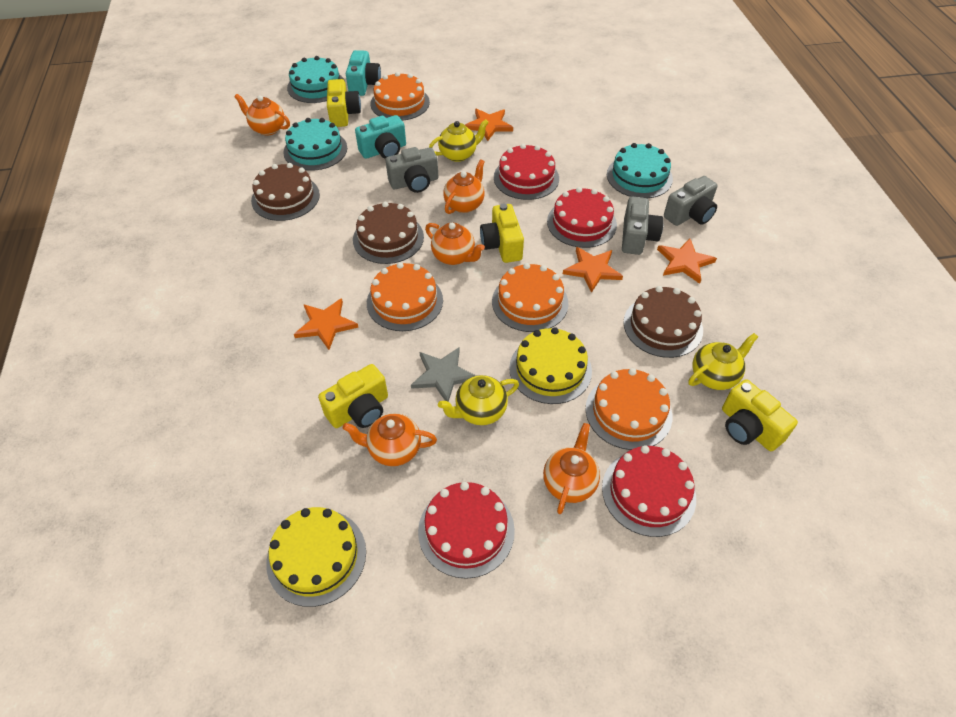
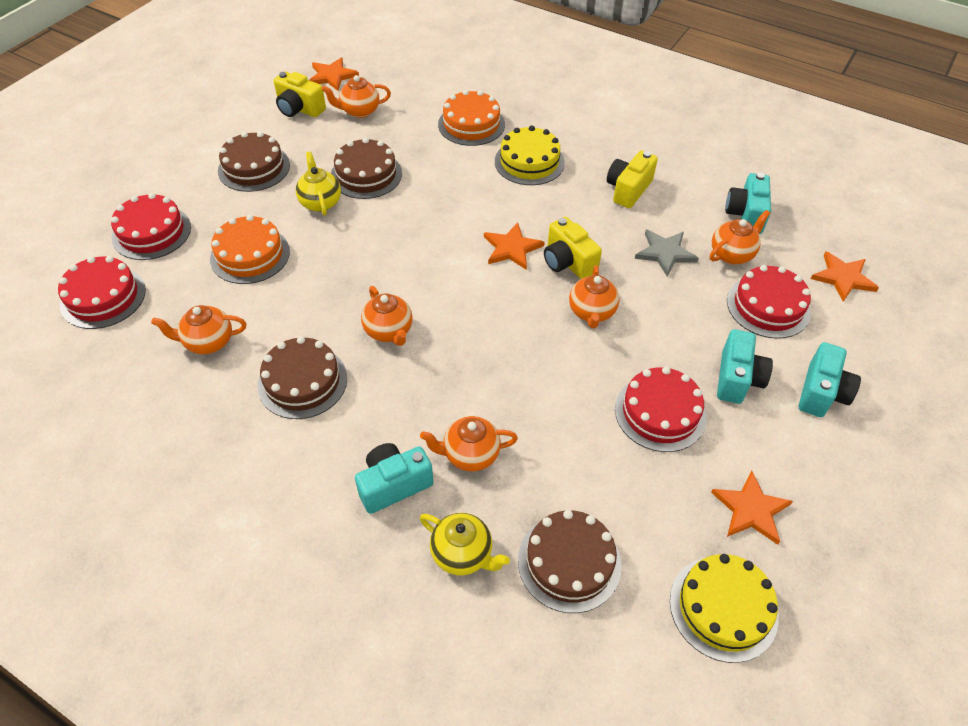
brown cake: [251,163,320,221] [353,202,424,264] [623,286,703,358] = 3 -> [218,132,290,192] [258,336,347,419] [331,138,402,199] [518,510,622,613] = 4
grey camera: [386,147,438,193] [622,196,664,255] [664,176,717,226] = 3 -> none = 0
orange cake: [367,262,443,331] [371,72,430,121] [492,263,568,332] [586,368,672,450] = 4 -> [210,215,290,284] [438,90,505,146] = 2
orange teapot: [234,94,290,135] [343,413,437,466] [425,222,485,265] [443,159,485,214] [543,423,600,514] = 5 -> [151,305,246,354] [321,75,391,118] [361,286,413,346] [420,416,518,471] [569,265,620,328] [710,210,770,264] = 6
turquoise cake: [283,118,347,171] [287,56,345,103] [607,143,673,198] = 3 -> none = 0
turquoise camera: [346,50,381,96] [355,115,406,159] = 2 -> [355,443,433,514] [717,329,773,404] [725,173,771,234] [799,342,861,417] = 4
yellow camera: [318,364,388,428] [327,79,361,127] [480,203,524,263] [722,379,798,451] = 4 -> [274,71,326,117] [544,217,602,279] [607,151,658,208] = 3
yellow teapot: [429,119,489,162] [438,375,519,425] [688,333,758,390] = 3 -> [296,152,341,216] [420,513,510,576] = 2

